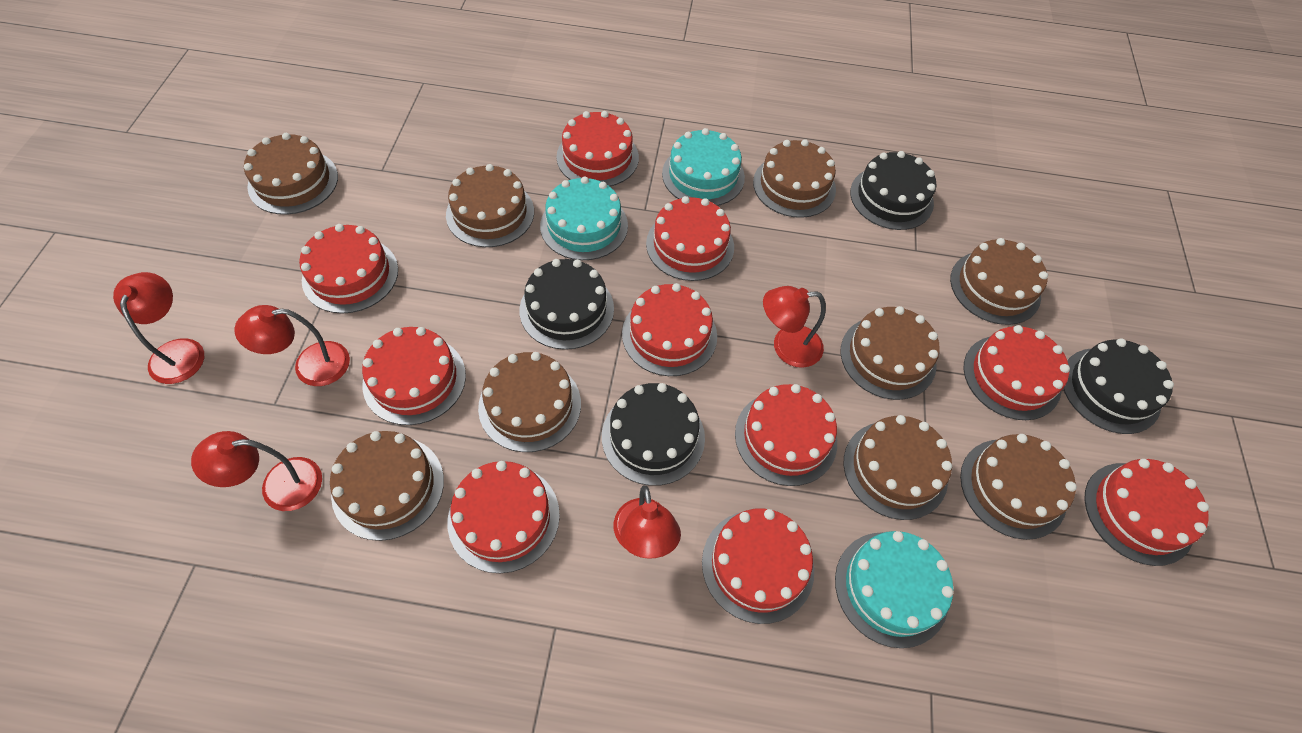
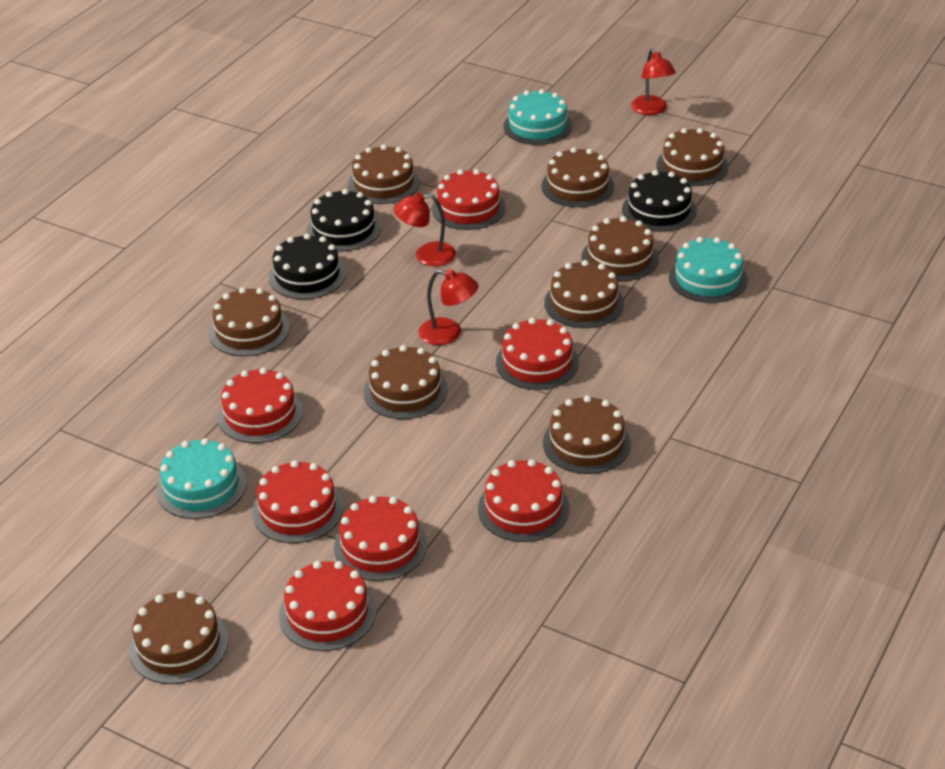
black cake: [519,259,614,350] [602,383,705,486] [850,151,936,230] [1063,339,1174,434] = 4 -> [269,234,346,299] [306,189,381,252] [622,170,697,232] = 3
red cake: [299,224,398,313] [362,327,466,425] [448,461,560,573] [557,111,639,186] [622,283,717,376] [646,196,734,281] [702,508,815,624] [735,384,837,486] [963,325,1070,420] [1084,459,1209,566] = 10 -> [217,368,303,443] [252,460,344,543] [279,561,376,651] [334,496,427,581] [432,169,506,230] [478,459,570,542] [496,318,579,390] = 7
red lamp: [113,272,204,384] [191,431,322,511] [234,305,350,386] [614,485,681,559] [763,286,826,368] = 5 -> [394,192,456,266] [419,269,479,345] [631,49,676,115] = 3

